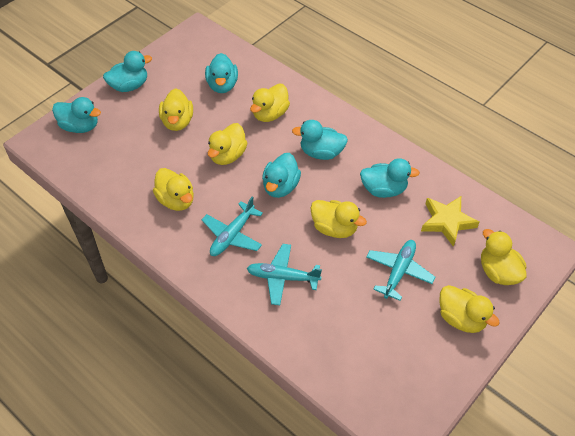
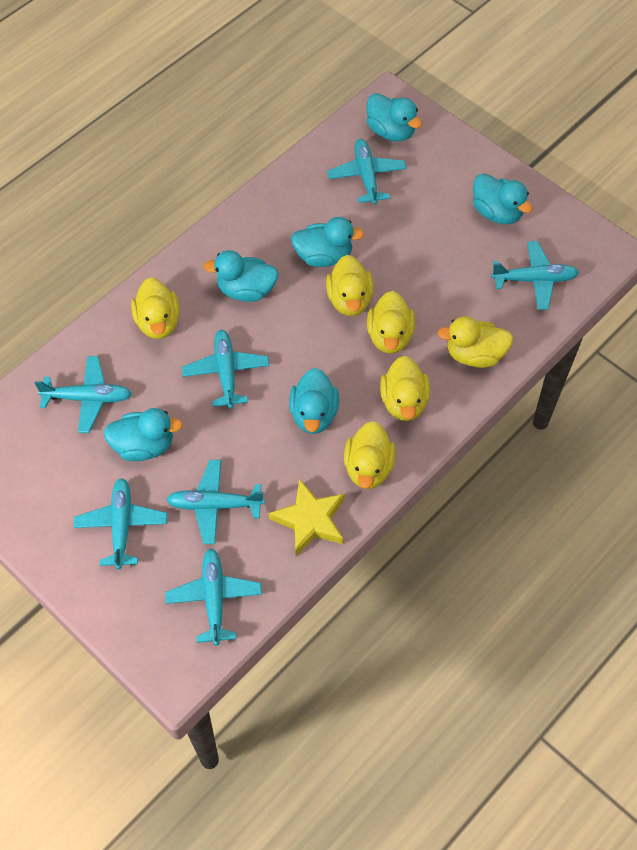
turquoise plane: [202,197,263,256] [247,244,322,305] [366,240,435,301] = 3 -> [34,356,132,433] [73,478,167,570] [165,548,262,645] [166,460,264,544] [182,330,269,409] [327,139,406,205] [491,241,579,310] = 7
yellow duck: [153,168,194,211] [159,88,193,131] [208,123,247,165] [250,84,290,122] [310,200,367,238] [439,285,500,333] [481,229,527,285] = 7 -> [131,277,180,339] [326,255,374,316] [344,421,396,489] [367,291,415,354] [380,356,430,421] [437,316,514,368] = 6

